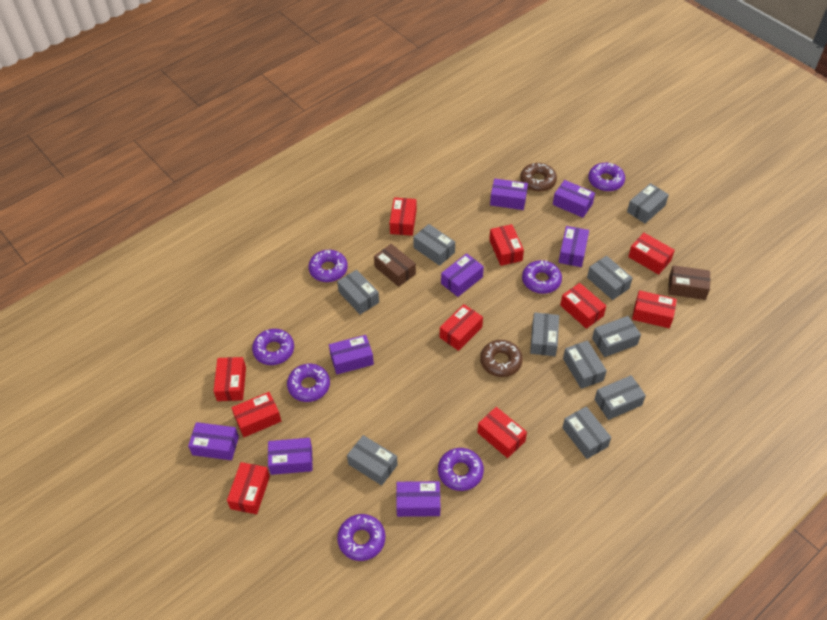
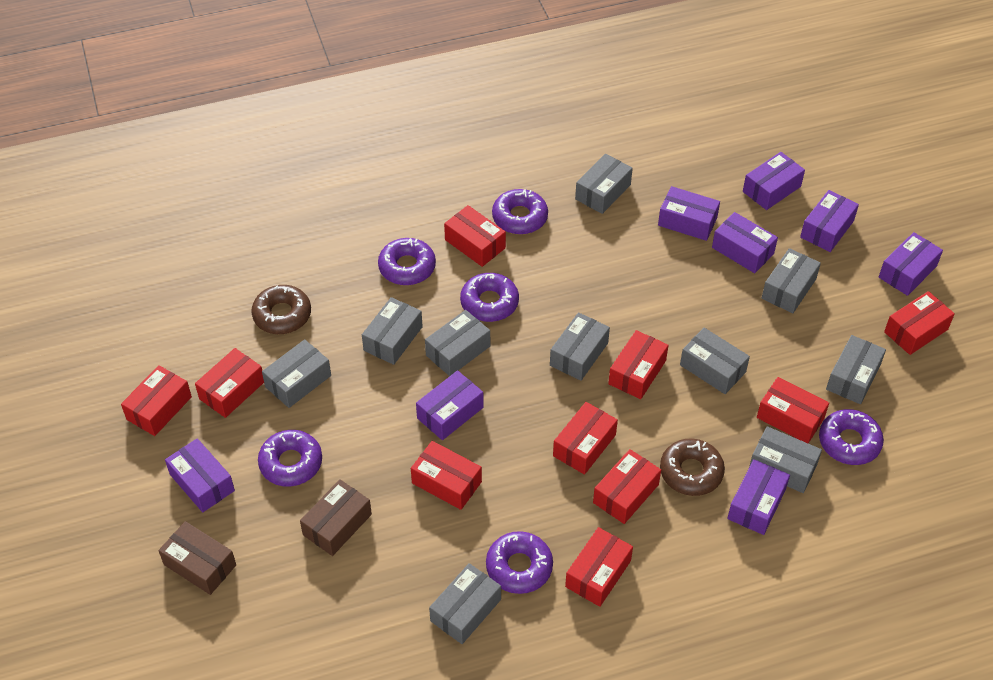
purple donut: [252,329,294,365] [287,364,330,402] [308,250,348,282] [337,514,385,561] [438,448,484,491] [522,260,562,294] [588,163,625,192] = 7 -> [258,430,322,486] [378,238,436,285] [460,273,519,322] [486,531,553,594] [492,189,548,235] [819,409,884,465] = 6

